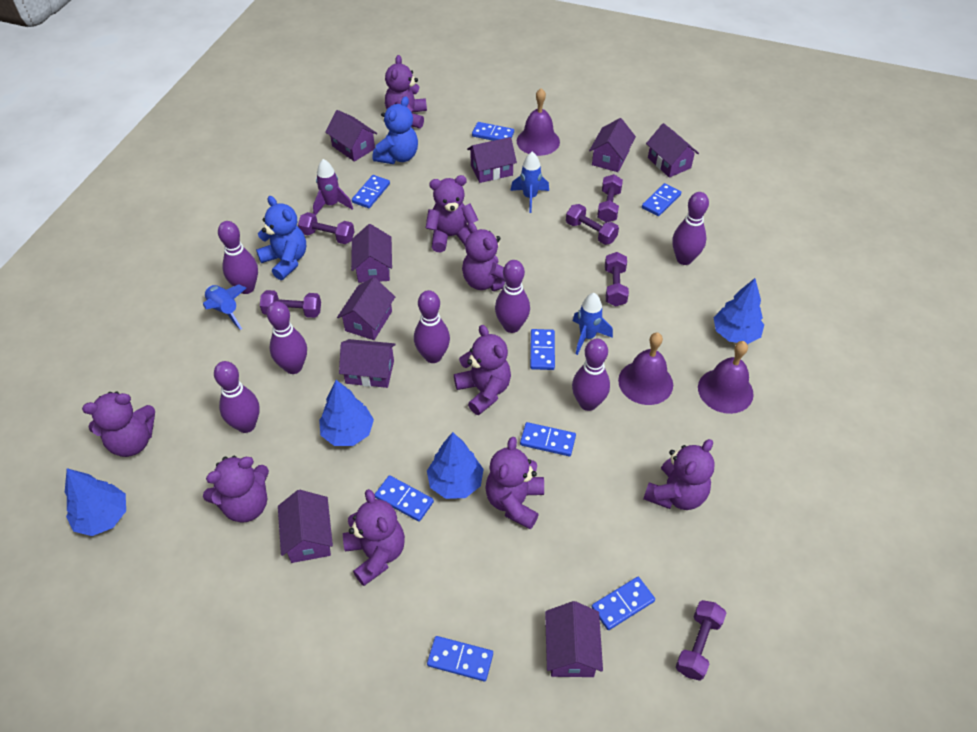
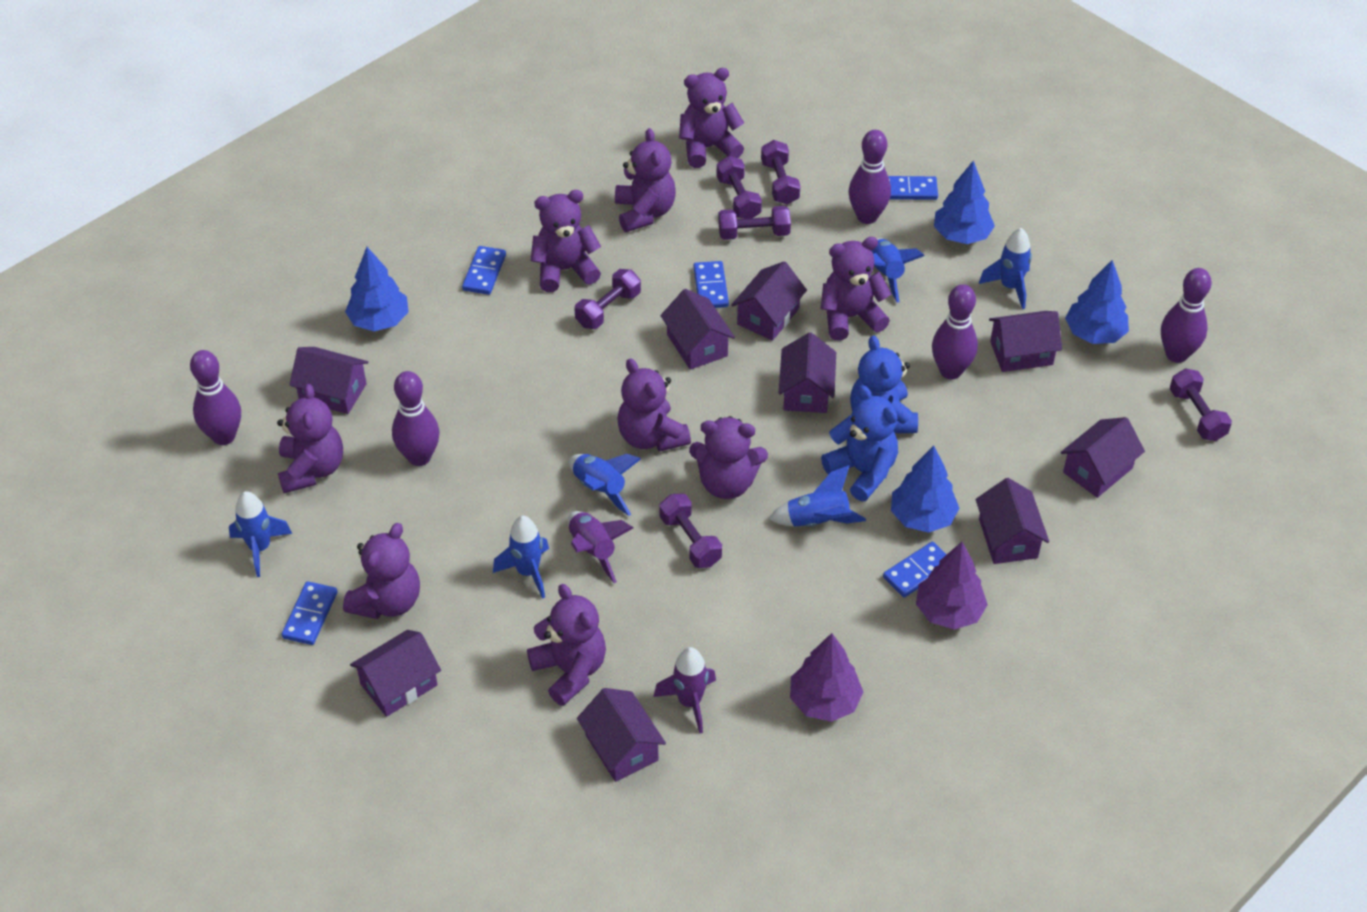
blue domino: [352,175,390,208] [375,475,434,522] [427,636,493,681] [472,122,514,141] [520,422,576,456] [530,329,555,370] [592,577,655,630] [642,183,681,216] = 8 -> [282,581,337,645] [462,246,506,295] [693,261,729,308] [883,542,947,597] [888,176,938,200] = 5
blue rocket: [203,284,246,330] [510,151,549,213] [573,293,613,355] = 3 -> [229,491,292,577] [493,516,549,599] [569,454,641,516] [768,465,866,527] [871,238,925,302] [979,228,1032,309] = 6
purple bell: [517,88,560,156] [618,332,673,405] [698,341,754,414] = 3 -> none = 0
purple bowling pin: [214,361,260,433] [218,221,258,294] [267,301,307,374] [414,290,450,363] [495,260,530,333] [572,339,610,411] [672,192,709,265] = 7 -> [190,350,241,445] [392,371,440,466] [848,130,891,224] [932,284,978,379] [1161,268,1212,363] = 5
purple rocket: [313,159,353,215] = 1 -> [568,511,633,583] [653,647,716,733] = 2
purple tree: none = 0 -> [790,633,863,722] [916,542,988,630] = 2

